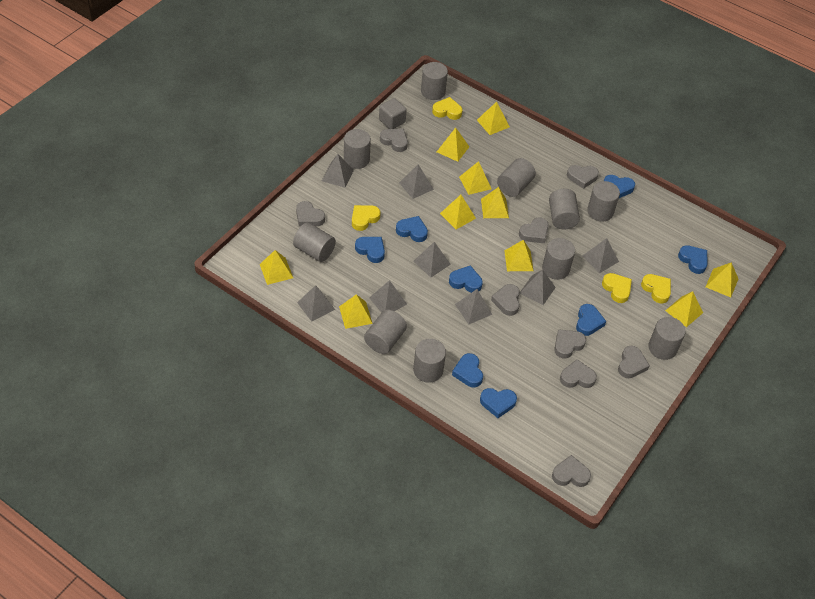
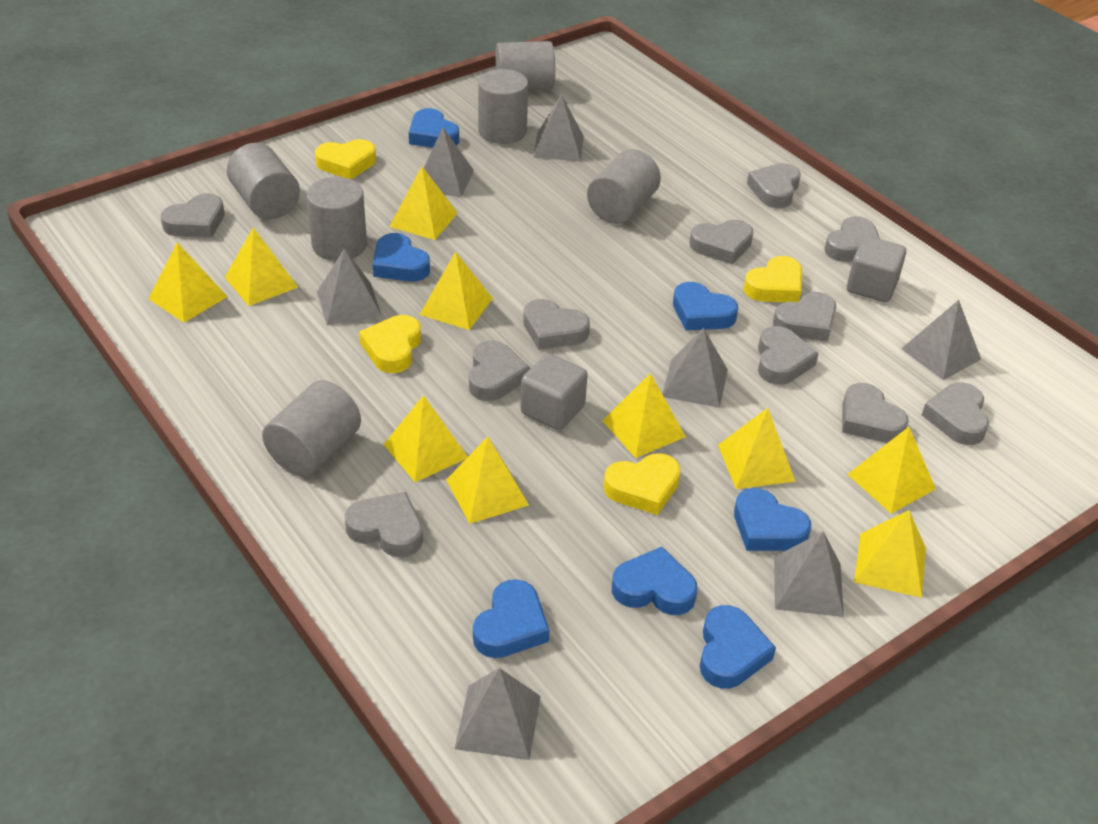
blue heart: [355,237,385,263] [396,216,428,242] [449,265,483,293] [452,353,483,387] [480,388,517,418] [576,304,606,336] [604,175,635,198] [678,245,708,274] = 8 -> [373,233,430,282] [409,108,459,148] [473,579,549,658] [612,547,698,615] [673,282,738,331] [700,605,776,689] [734,488,811,551] = 7
grey cube: [379,98,407,129] = 1 -> [520,353,588,430] [847,236,906,302] = 2
grey cylinder: [293,222,336,262] [344,129,371,169] [364,310,407,354] [413,339,446,383] [421,62,448,100] [497,158,536,197] [542,238,575,280] [549,189,580,229] [587,181,620,221] [648,317,686,360] = 10 -> [227,143,300,219] [262,380,361,477] [306,177,367,261] [478,69,528,144] [496,41,555,90] [587,149,661,224] = 6
grey heart: [296,201,325,227] [380,129,408,152] [491,284,520,316] [519,217,549,243] [552,455,591,487] [554,329,586,359] [560,359,597,388] [567,165,599,189] [618,346,650,378] = 9 -> [161,193,224,238] [345,492,423,558] [469,340,530,401] [523,299,590,350] [689,220,753,264] [747,163,800,208] [758,326,819,385] [773,292,837,342] [825,216,880,262] [842,383,909,443] [922,382,989,445] = 11
grey pyramid: [297,285,335,322] [322,154,354,188] [369,280,407,313] [399,164,434,199] [413,242,451,277] [455,289,492,324] [520,269,556,305] [582,238,619,273] = 8 -> [317,249,382,326] [424,128,474,197] [455,668,541,760] [533,95,584,161] [662,328,728,408] [774,531,844,617] [901,300,981,380] = 7

